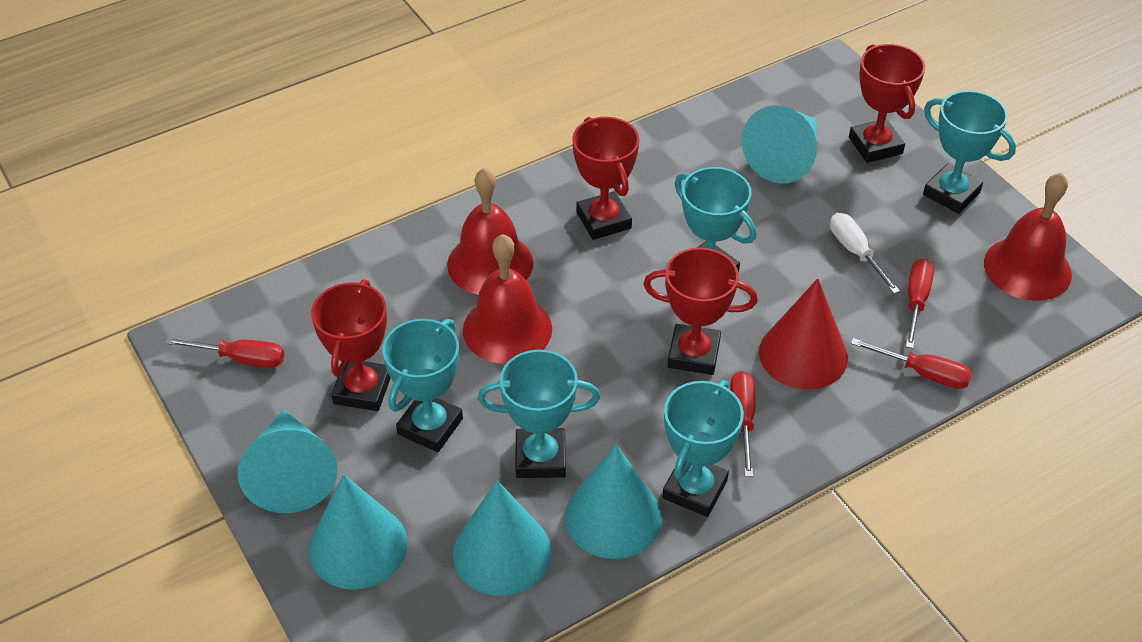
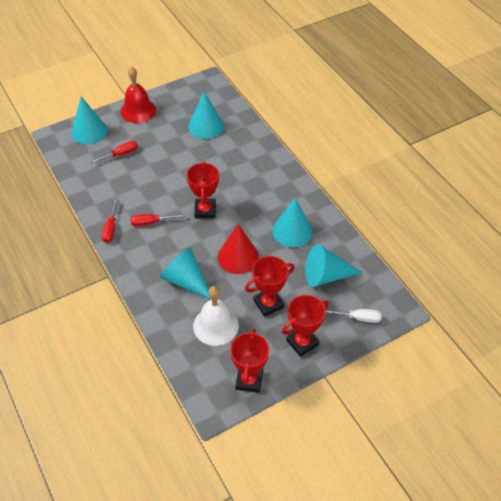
red bell: [447,168,533,295] [463,234,552,364] [984,173,1072,301] = 3 -> [120,67,156,123] = 1
red screwdriver: [165,338,284,368] [730,371,756,477] [851,338,972,389] [906,258,934,349] = 4 -> [90,141,138,164] [102,199,118,243] [130,214,185,226] = 3
turquoise trophy: [382,319,463,452] [478,350,600,478] [662,380,744,517] [675,167,756,273] [923,90,1016,214] = 5 -> none = 0
white bell: none = 0 -> [193,286,239,346] = 1

